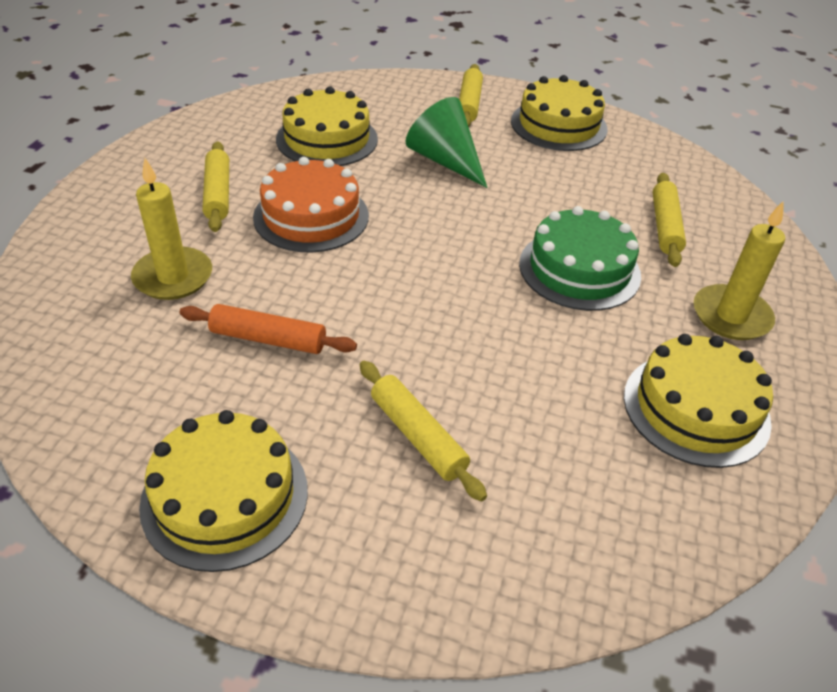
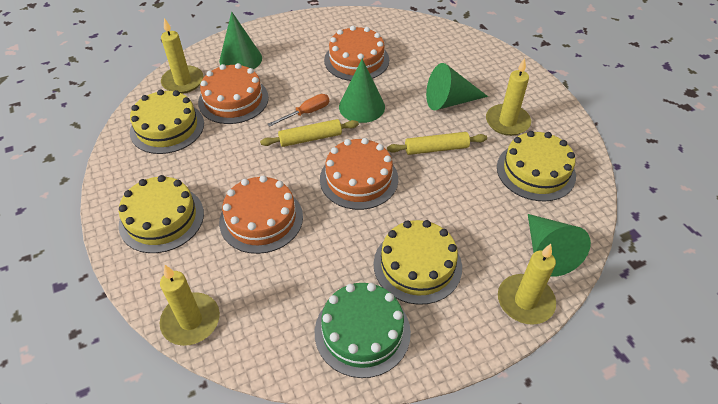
green cone: [406,97,487,188] = 1 -> [219,12,262,69] [339,59,385,123] [426,63,488,110] [528,214,591,276] = 4
orange cake: [253,157,369,252] = 1 -> [198,63,269,124] [219,175,303,254] [320,138,398,210] [324,26,389,81] = 4
orange rolling pin: [179,304,357,354] = 1 -> none = 0
orange screwdriver: none = 0 -> [268,94,329,126] = 1
yellow candle: [131,158,212,300] [694,201,785,340] = 2 -> [160,265,220,346] [161,18,203,94] [486,58,531,136] [498,244,556,325] = 4
yellow rolling pin: [202,141,229,232] [360,361,487,501] [459,64,483,127] [653,173,686,267] = 4 -> [260,119,359,147] [387,132,487,155] = 2

